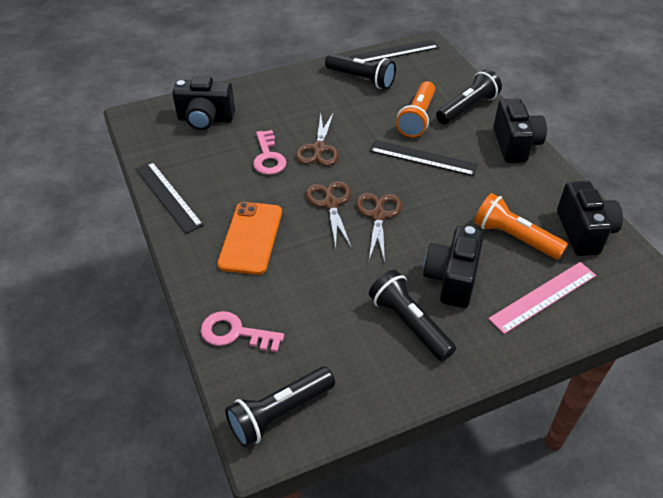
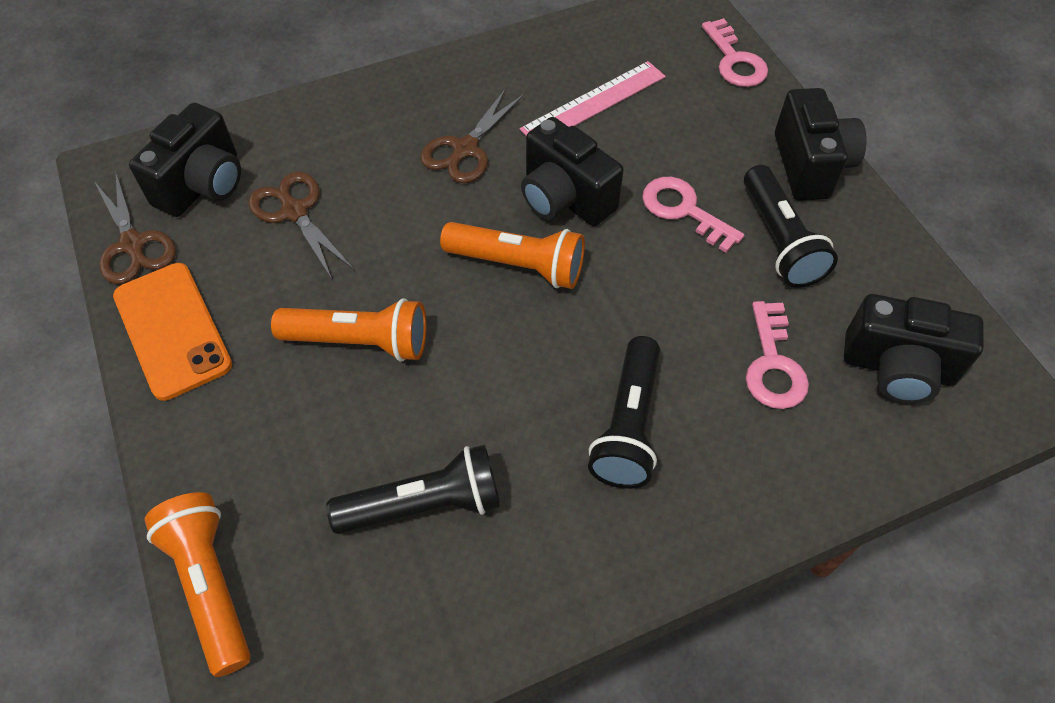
black flashlight: [225,367,335,448] [325,54,396,89] [369,270,456,361] [436,69,502,124] = 4 -> [326,444,500,534] [588,336,660,489] [744,165,838,288] = 3
black ruler: [135,162,204,234] [350,39,439,62] [370,140,478,176] = 3 -> none = 0
orange flashlight: [396,81,435,138] [474,193,568,260] = 2 -> [145,492,251,677] [271,298,426,362] [440,222,585,289] = 3
pink key: [201,311,284,352] [253,130,286,175] = 2 -> [642,177,744,253] [702,18,768,87] [746,301,809,409] = 3

